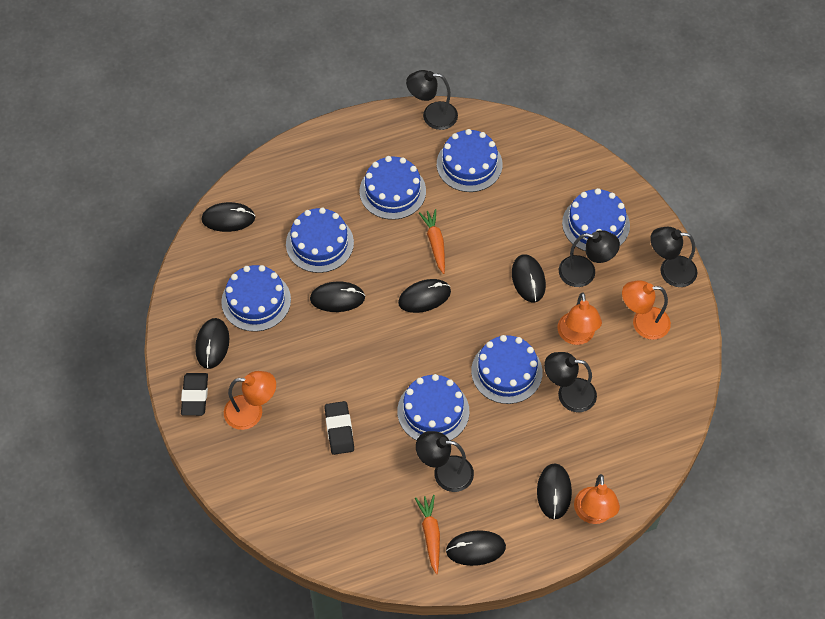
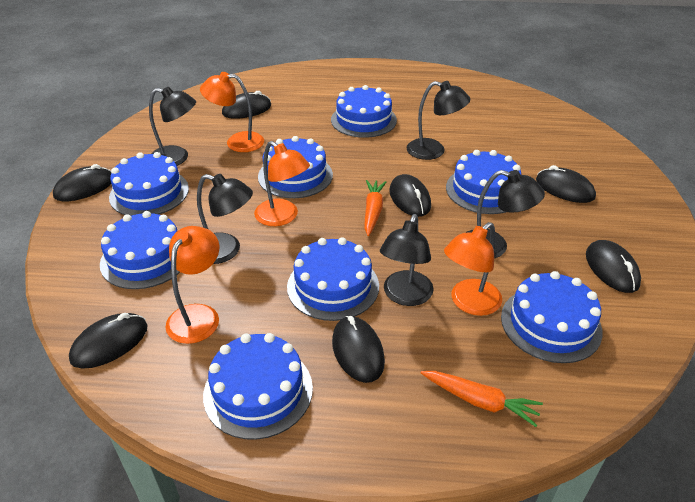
black eraser: [181,373,208,416] [324,401,354,455] = 2 -> none = 0
blue cake: [221,265,291,332] [286,207,354,273] [359,156,426,220] [397,374,469,441] [437,129,503,192] [471,335,543,404] [562,188,630,251] = 7 -> [100,211,180,289] [109,152,189,216] [203,333,313,440] [258,136,333,198] [287,237,379,321] [331,85,397,138] [446,150,522,214] [501,271,602,363] = 8

